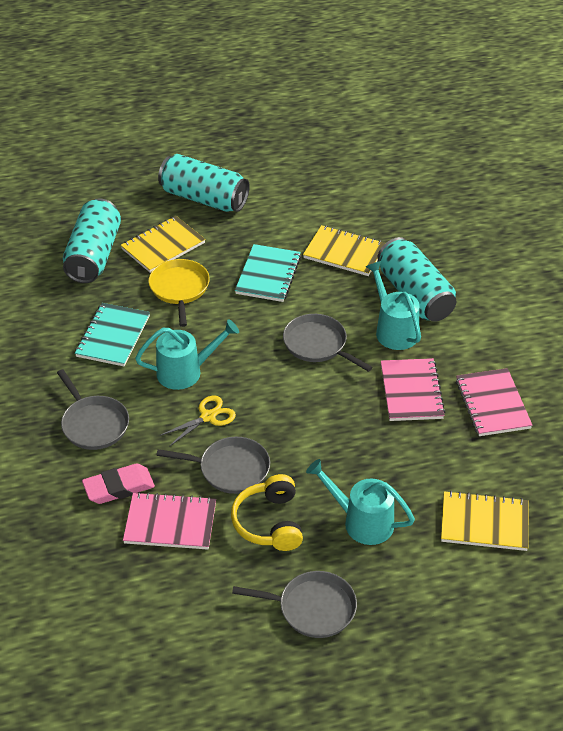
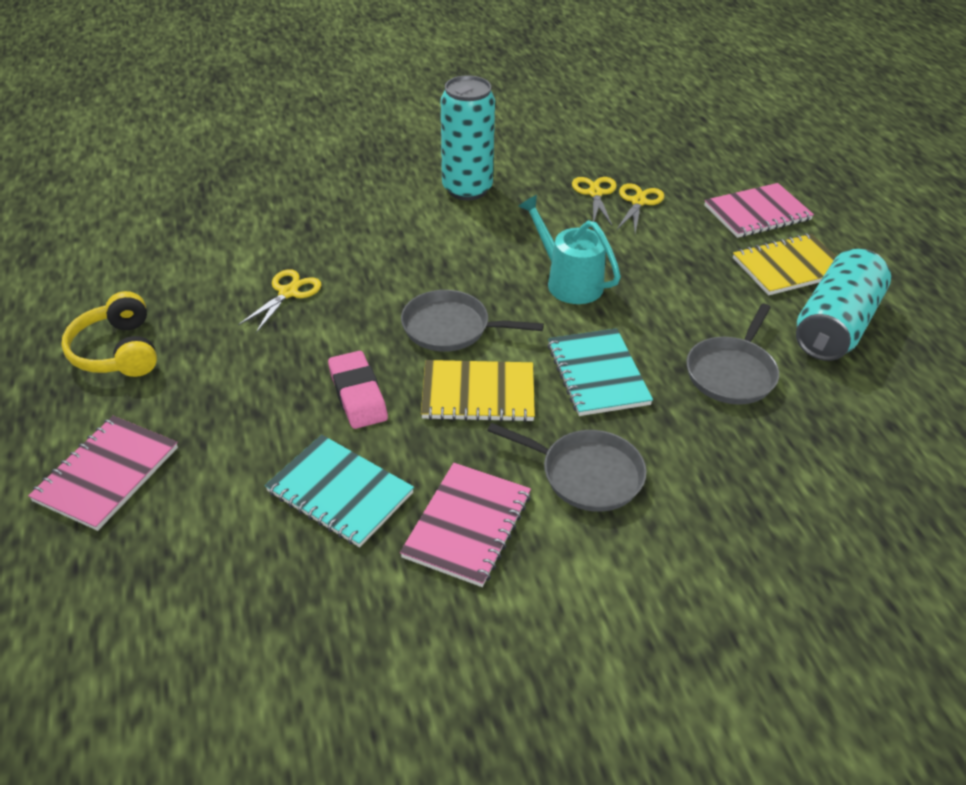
grey pan: [57,369,129,450] [156,437,270,494] [232,571,357,638] [283,314,373,372] = 4 -> [401,290,544,352] [487,423,646,512] [686,304,779,405] = 3
turquoise can: [63,198,121,283] [158,154,250,212] [377,237,457,322] = 3 -> [441,75,495,200] [796,249,891,361] = 2
turquoise watering can: [135,319,239,390] [306,459,415,545] [366,261,421,350] = 3 -> [518,195,621,304] = 1
yellow notebook: [121,216,205,273] [303,225,385,276] [441,491,529,551] = 3 -> [421,360,535,422] [733,233,836,295] = 2
yellow pan: [148,259,210,327] = 1 -> none = 0
yellow scissors: [160,396,236,447] = 1 -> [238,269,322,333] [572,177,617,225] [617,183,665,233] = 3

